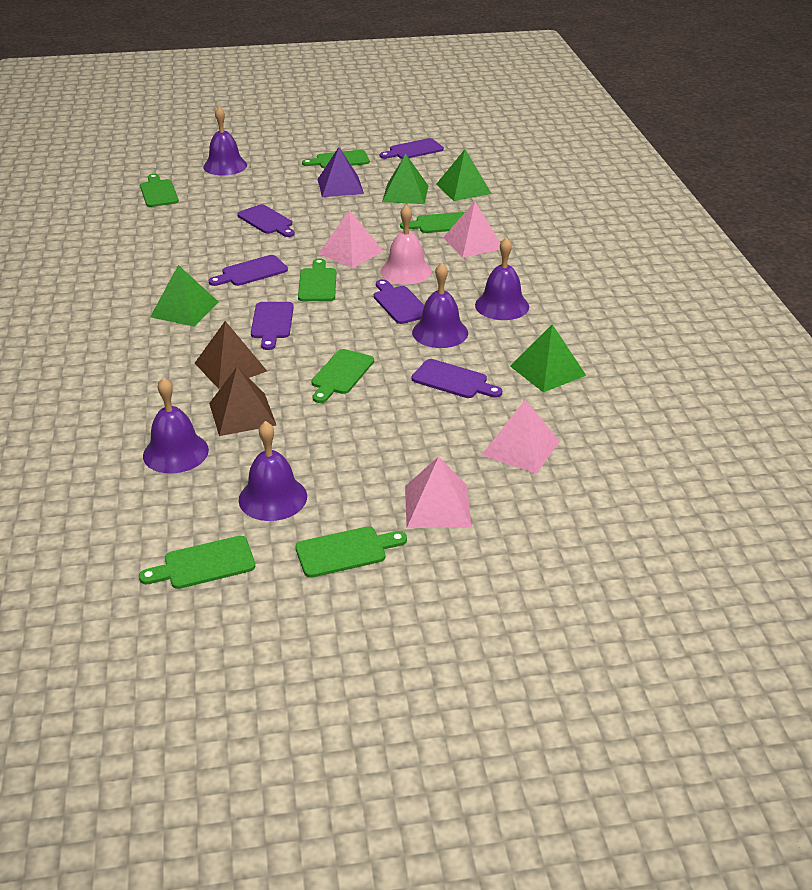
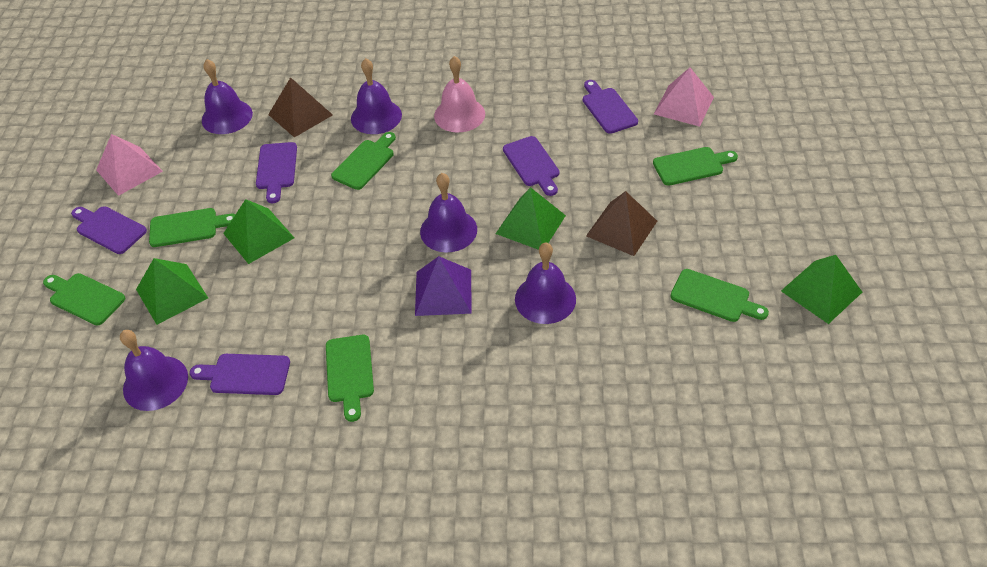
green cutting board: [139,536,255,589] [140,174,179,207] [295,526,407,578] [298,258,336,301] [302,150,370,168] [311,349,374,403] [400,212,465,233] = 7 -> [43,273,125,326] [149,208,235,247] [326,335,374,422] [331,132,396,190] [653,147,738,186] [670,269,769,322] = 6
pink pyramid: [319,210,383,268] [405,456,471,528] [443,201,500,258] [482,400,560,474] = 4 -> [96,134,163,196] [654,67,714,127] = 2
purple cutting board: [208,255,288,286] [237,204,295,237] [251,302,294,350] [374,279,424,324] [380,138,444,159] [412,359,502,398] = 6 -> [71,206,147,254] [190,354,290,395] [256,142,297,203] [503,136,559,196] [583,80,638,134] = 5

